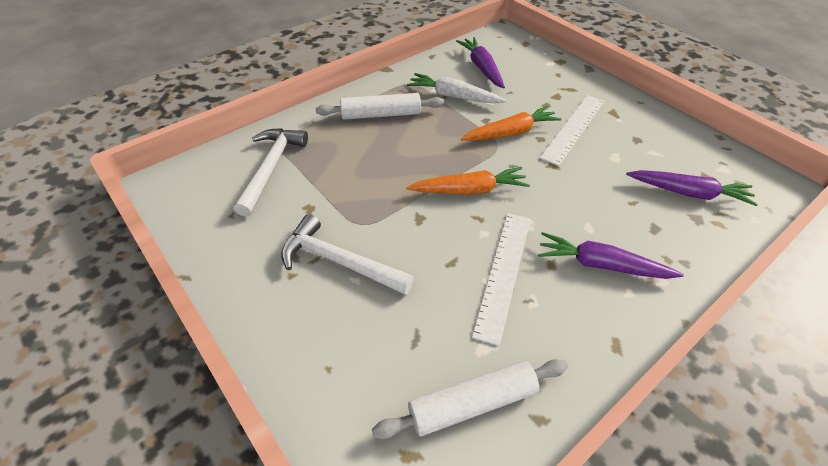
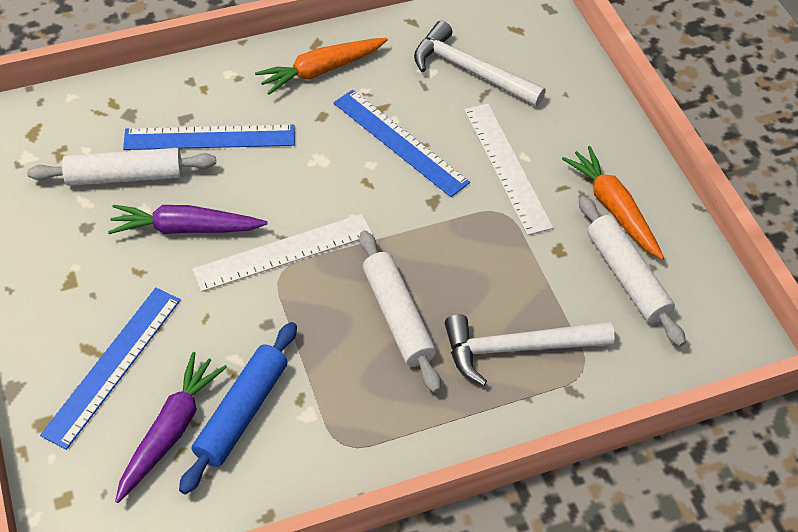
blue rolling pin: none = 0 -> [179,322,297,495] = 1
blue ruler: none = 0 -> [40,288,181,450] [123,125,295,150] [334,90,470,197] = 3
purple carrot: [456,37,505,89] [538,232,684,279] [626,170,758,206] = 3 -> [108,205,267,234] [115,352,227,503] = 2
white carrot: [407,73,507,104] = 1 -> none = 0
white rolling pin: [316,93,444,120] [372,359,568,439] = 2 -> [27,148,216,186] [359,231,441,393] [579,196,686,347] = 3

